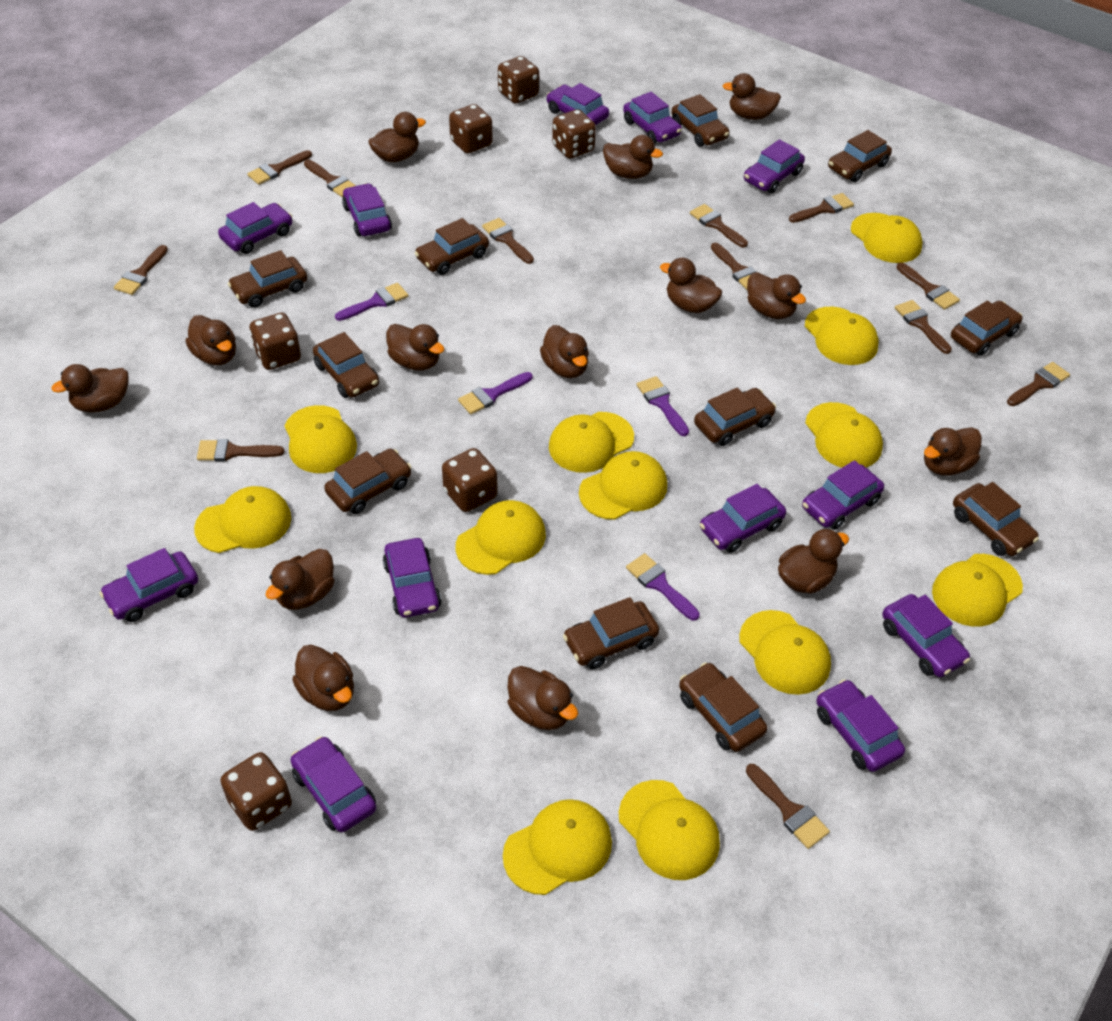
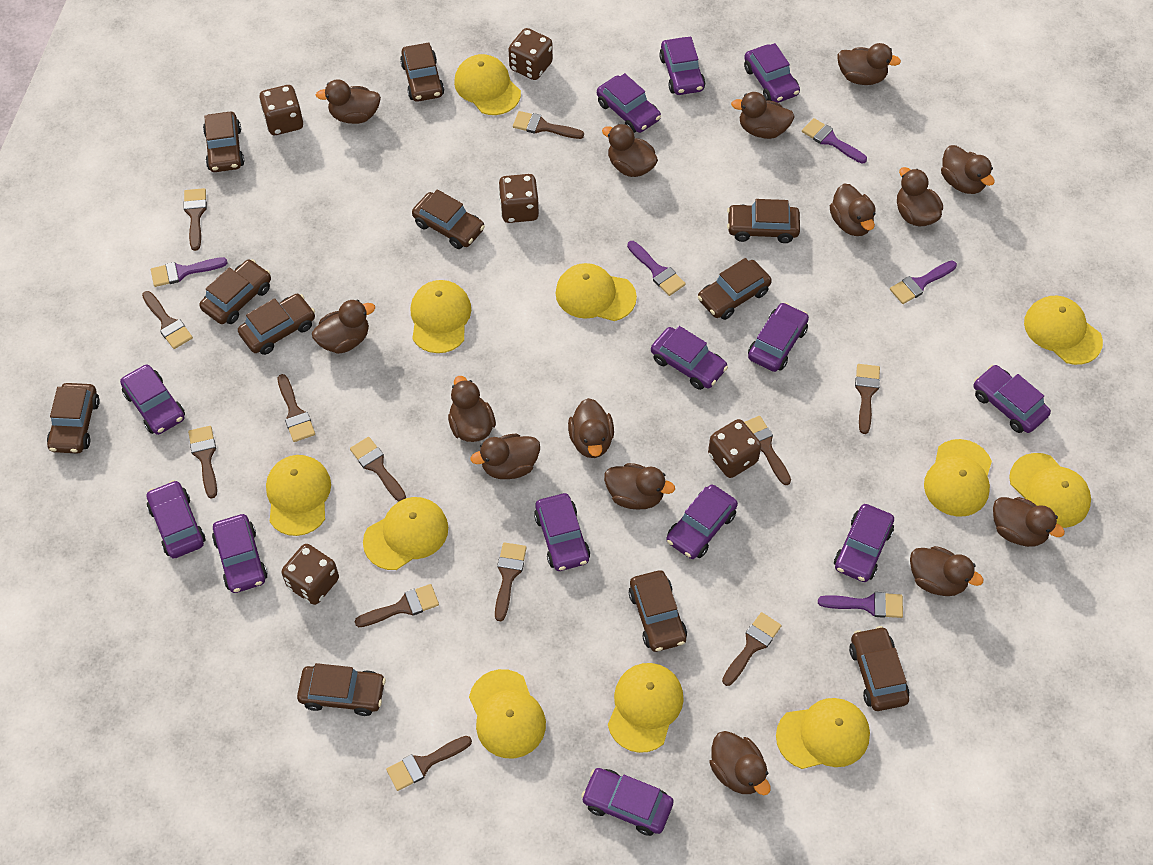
brown dice: [221,752,292,831] [250,313,301,370] [442,448,498,512] [449,104,493,154] [498,56,539,104] [552,109,596,159] = 6 -> [259,85,303,135] [282,544,339,605] [498,174,539,223] [508,28,553,80] [708,419,761,478] = 5
brown duck: [51,364,129,413] [186,315,236,365] [266,549,334,610] [292,645,354,711] [368,112,426,162] [386,324,444,371] [507,666,578,730] [540,325,589,378] [603,135,663,179] [660,258,722,313] [723,73,781,120] [747,272,806,319] [778,529,849,594] [924,427,982,476] = 14 -> [312,300,375,354] [316,79,381,124] [448,376,496,442] [471,434,540,479] [568,398,614,458] [602,124,658,177] [604,463,675,509] [709,731,770,795] [731,92,795,139] [830,184,876,236] [837,43,901,85] [897,167,943,227] [910,546,983,596] [941,145,995,194] [993,497,1065,547] = 15
purple brush: [335,283,408,321] [458,372,533,414] [626,553,700,621] [636,376,689,436] = 4 -> [151,257,228,287] [627,241,686,296] [802,118,867,163] [818,592,903,618] [890,261,957,304] = 5
purple car: [100,548,198,622] [218,202,292,254] [290,736,376,832] [342,183,392,236] [383,538,441,618] [546,83,609,125] [623,92,682,143] [700,484,786,553] [744,139,805,193] [802,460,884,530] [816,679,905,772] [882,594,970,677] = 12 -> [120,364,185,435] [147,480,205,559] [212,514,268,593] [534,493,590,571] [581,768,674,836] [597,73,661,133] [651,326,728,390] [659,37,705,95] [666,485,738,559] [744,43,800,103] [748,302,809,372] [834,504,894,582] [974,365,1051,433] = 13
yellow cap: [194,486,291,553] [284,405,357,473] [456,500,546,575] [503,799,612,895] [549,412,634,473] [579,451,667,520] [619,780,720,880] [739,610,831,695] [805,307,879,365] [805,402,883,468] [851,213,922,263] [932,554,1023,627] = 12 -> [266,455,331,536] [363,497,448,570] [410,280,471,353] [454,54,521,115] [469,669,546,758] [556,263,637,321] [608,663,684,753] [776,698,870,769] [924,439,992,517] [1009,453,1091,528] [1024,296,1103,365] = 11

